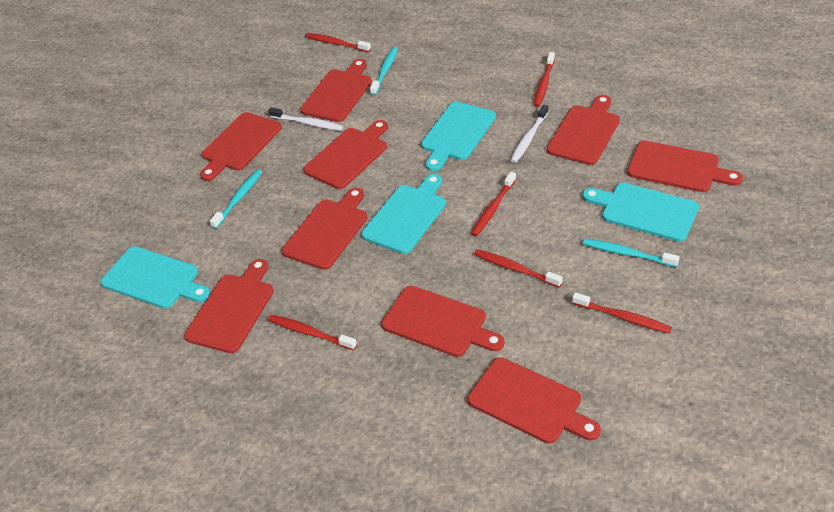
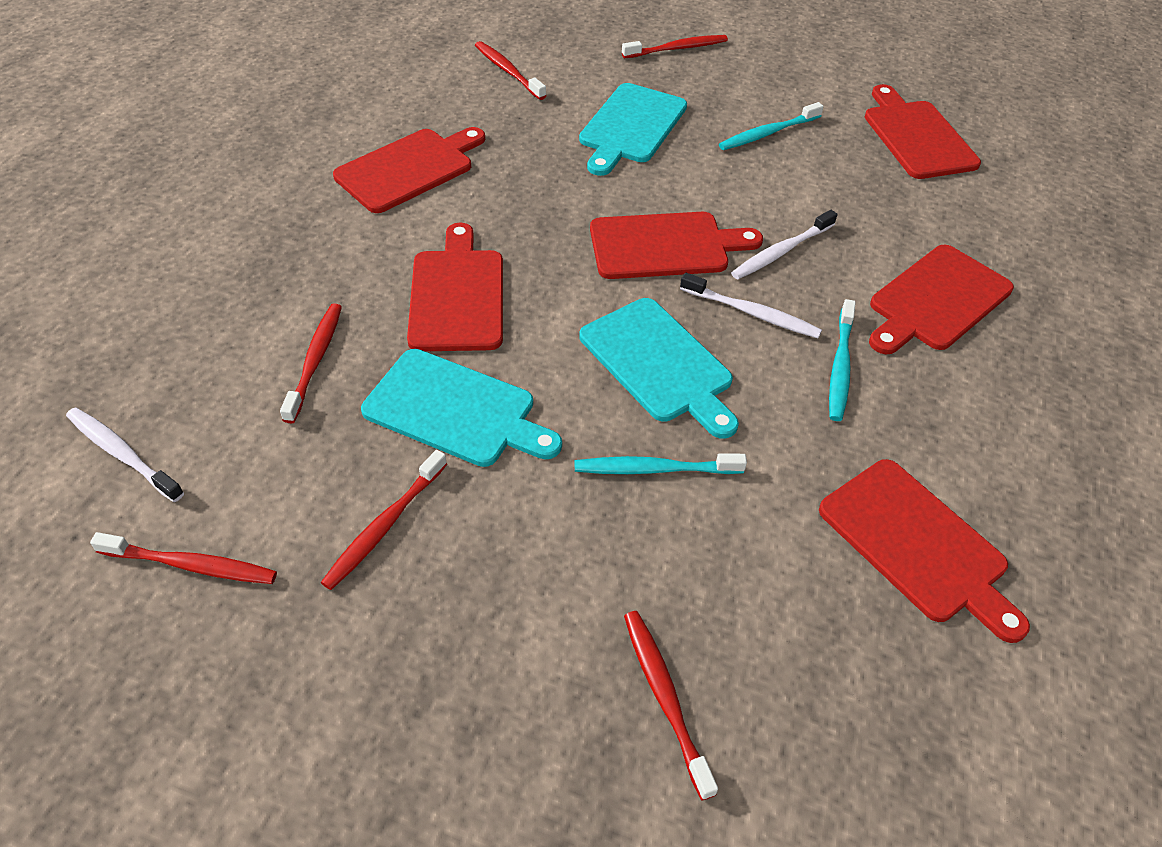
red cutting board: [184,259,274,353] [200,112,282,181] [282,188,367,270] [300,59,372,122] [303,120,388,189] [381,286,504,357] [468,357,601,444] [547,95,620,165] [627,141,743,192] = 9 -> [333,127,485,213] [407,223,503,351] [590,212,763,279] [819,459,1030,643] [865,84,981,179] [869,245,1014,354] = 6
turquoise cutting board: [100,246,210,309] [361,174,446,254] [421,102,496,171] [582,183,699,242] = 4 -> [361,349,562,467] [579,83,687,176] [579,298,739,438] = 3
white toothbrush: [268,107,343,131] [511,105,548,163] = 2 -> [66,407,184,502] [680,273,822,338] [731,210,837,279] = 3

